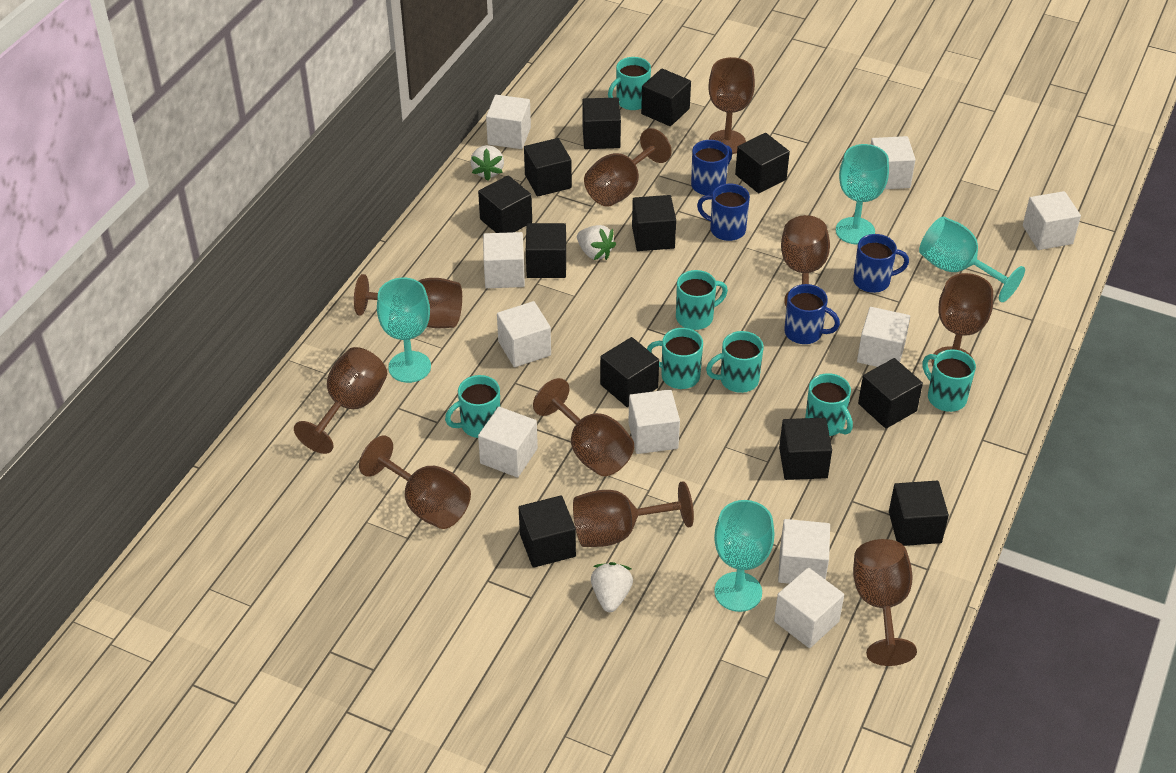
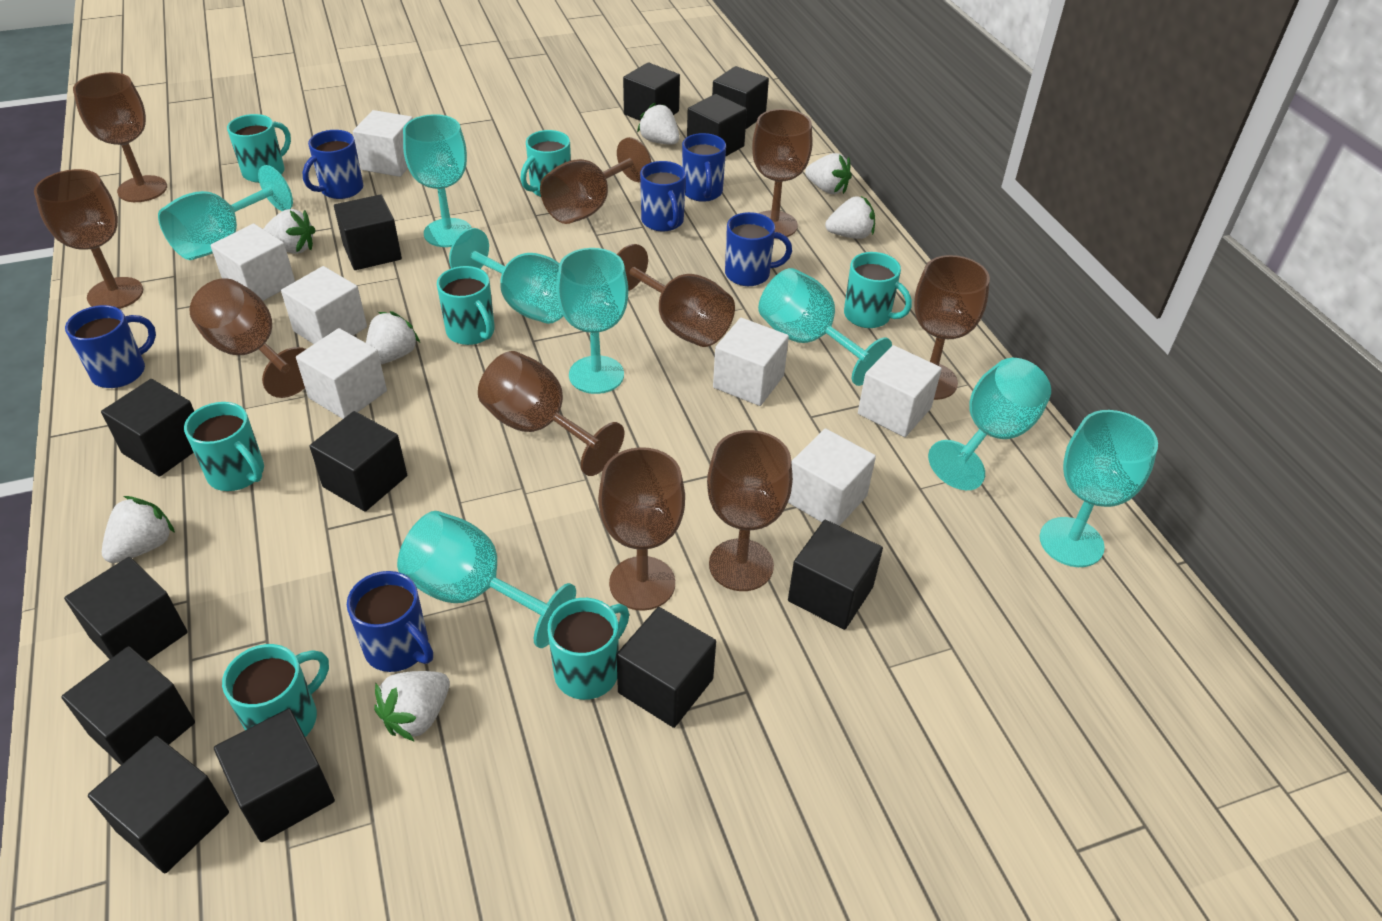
blue mug: [691,140,732,195] [697,184,750,241] [784,284,840,344] [853,234,909,293] = 4 -> [65,305,156,388] [302,130,363,199] [347,571,433,672] [640,161,686,231] [682,133,726,202] [725,212,792,286] = 6
turquoise goblet: [377,278,431,383] [714,500,774,612] [836,144,889,244] [919,217,1025,302] = 4 -> [158,165,293,260] [397,511,576,648] [403,114,472,247] [449,228,563,324] [557,248,628,394] [758,268,892,386] [928,358,1051,490] [1040,410,1158,567] = 8
white cube: [478,407,538,478] [483,232,525,288] [486,95,531,149] [497,301,551,367] [628,389,680,454] [774,567,844,648] [778,519,830,584] [857,307,910,367] [871,136,916,189] [1023,191,1081,250] = 10 -> [211,223,295,301] [281,266,367,344] [296,328,387,419] [353,110,413,177] [713,318,789,406] [788,428,876,526] [858,345,942,437] = 7
white strawberry: [470,145,504,181] [577,225,616,260] [591,562,633,612] = 3 -> [102,496,175,563] [264,209,316,254] [366,311,420,364] [374,671,450,742] [637,103,679,145] [805,153,852,194] [825,196,875,239] = 7

